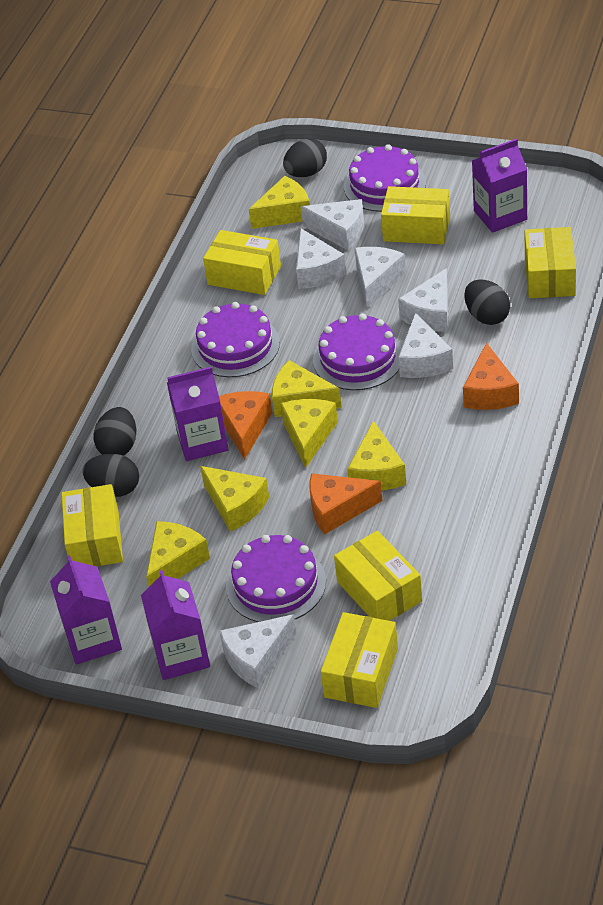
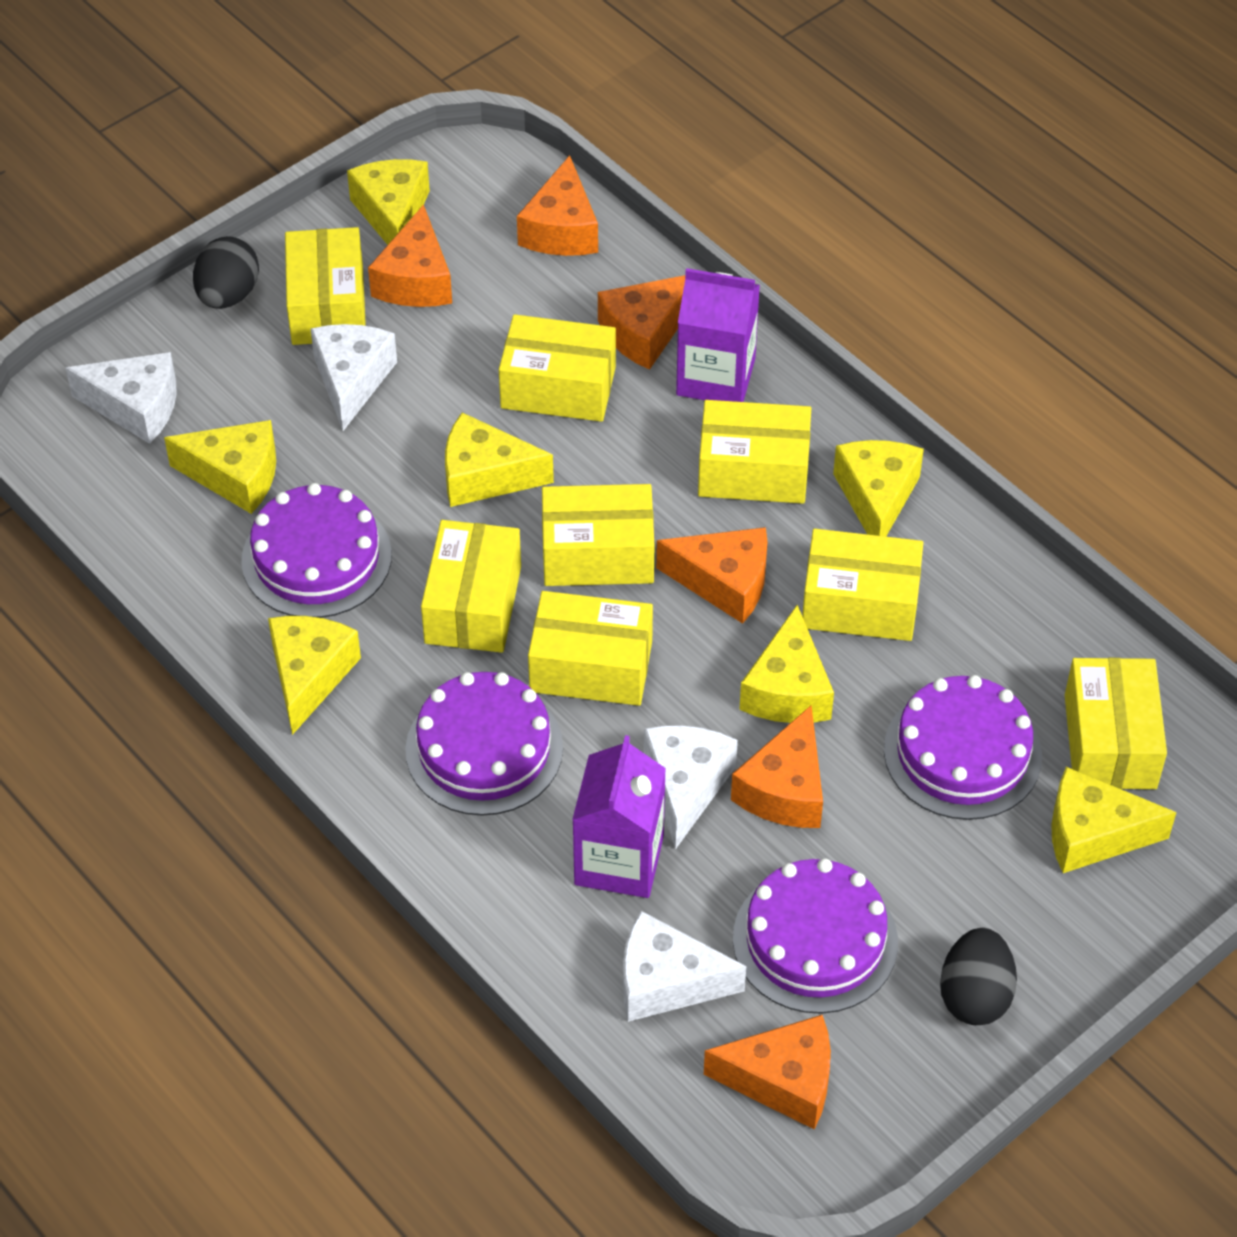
black egg: [83,454,139,497] [93,407,136,456] [283,138,327,177] [464,279,510,325] = 4 -> [193,236,259,309] [940,928,1017,1025] = 2
orange cheese: [219,391,272,460] [309,473,382,535] [463,343,519,410] = 3 -> [368,204,452,307] [517,155,598,256] [598,275,685,370] [656,527,768,624] [704,1015,831,1130] [731,706,823,828] = 6
purple carton: [50,555,122,665] [141,570,210,680] [167,366,229,461] [472,139,527,233] = 4 -> [572,735,666,898] [676,268,760,402] = 2
white cheese: [220,614,297,688] [296,228,346,289] [301,199,364,250] [355,247,406,308] [398,268,448,332] [398,313,453,378] = 6 -> [65,352,177,444] [310,324,397,431] [623,911,746,1022] [644,725,738,849] = 4
yellow box: [61,484,123,567] [203,230,281,295] [321,612,398,708] [334,531,422,621] [381,186,450,244] [525,227,576,298] = 6 -> [285,227,366,345] [421,520,521,653] [499,314,616,422] [528,591,653,706] [542,484,654,586] [698,400,811,504] [802,529,923,641] [1065,658,1167,789] = 8
yellow cheese: [146,521,210,587] [200,466,269,531] [249,176,310,229] [272,360,342,417] [280,399,338,468] [347,420,406,490] = 6 -> [164,420,276,514] [268,616,361,735] [347,159,430,245] [445,412,554,507] [739,605,834,723] [833,440,924,537] [1051,767,1177,873] = 7

